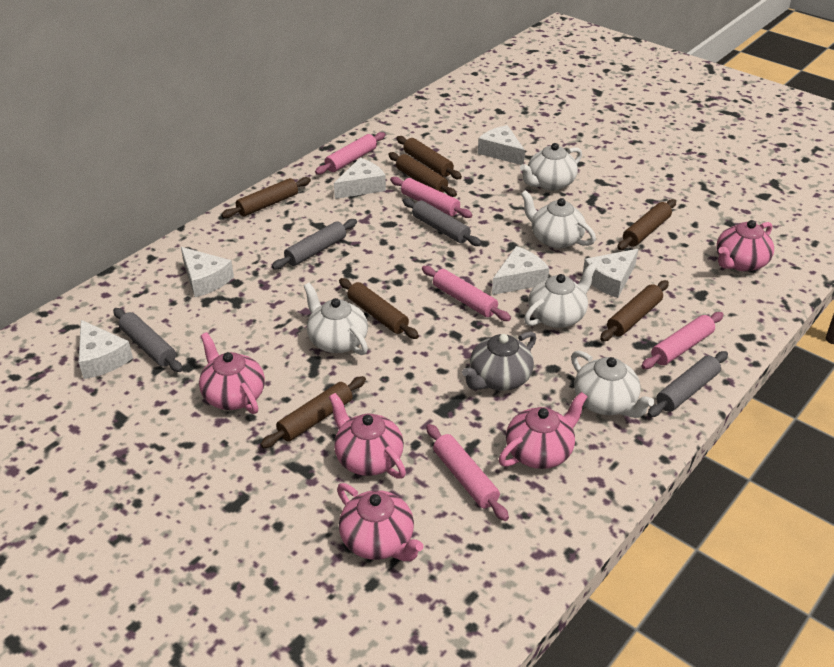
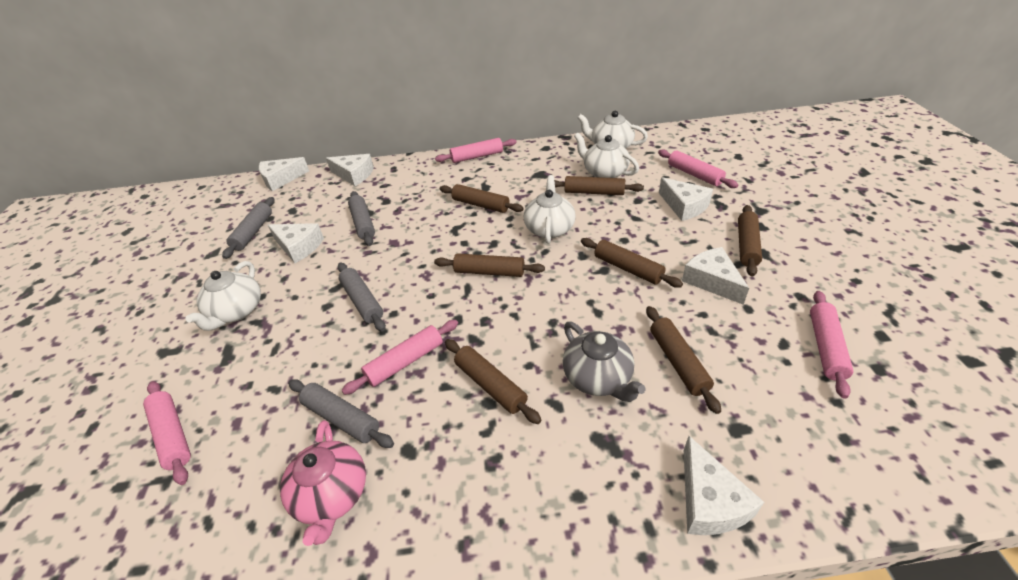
pink teapot: [199,332,265,414] [329,393,406,479] [337,483,423,561] [499,392,587,469] [716,220,774,271] = 5 -> [280,420,366,546] = 1
white teapot: [304,283,368,355] [520,143,582,191] [521,190,596,248] [524,263,597,328] [571,351,654,418] = 5 -> [185,261,261,331] [524,175,576,244] [574,133,639,178] [578,111,648,149] = 4

